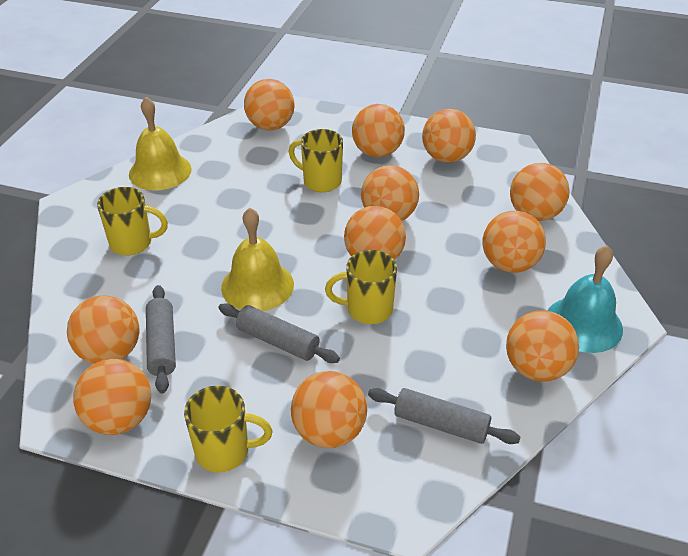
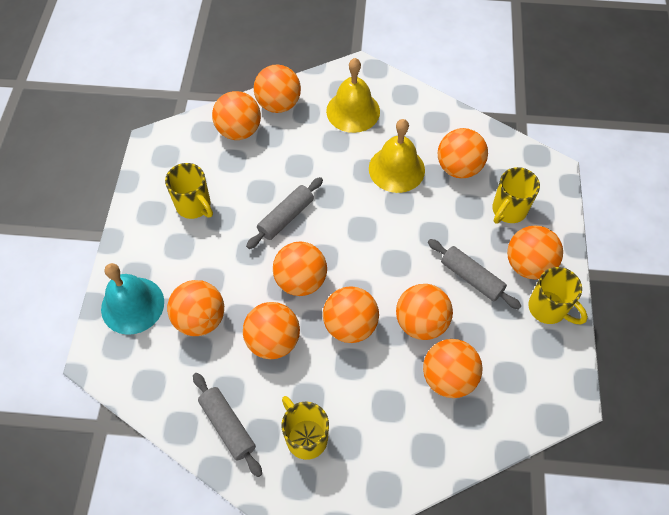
orange ball: [67,295,140,364] [73,359,151,435] [244,79,295,130] [291,371,367,448] [344,206,406,260] [352,104,405,157] [361,165,419,221] [422,109,476,163] [483,211,546,273] [506,310,579,382] [510,163,570,221] = 11 -> [167,280,224,336] [212,91,261,140] [243,302,300,359] [254,65,301,113] [273,241,327,296] [323,286,379,343] [396,284,453,340] [423,339,483,398] [438,128,488,178] [507,225,563,279] = 10

